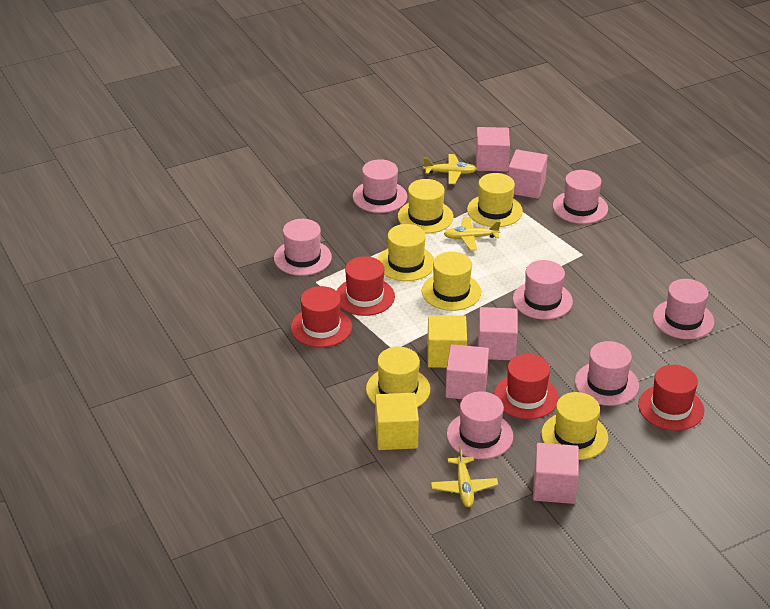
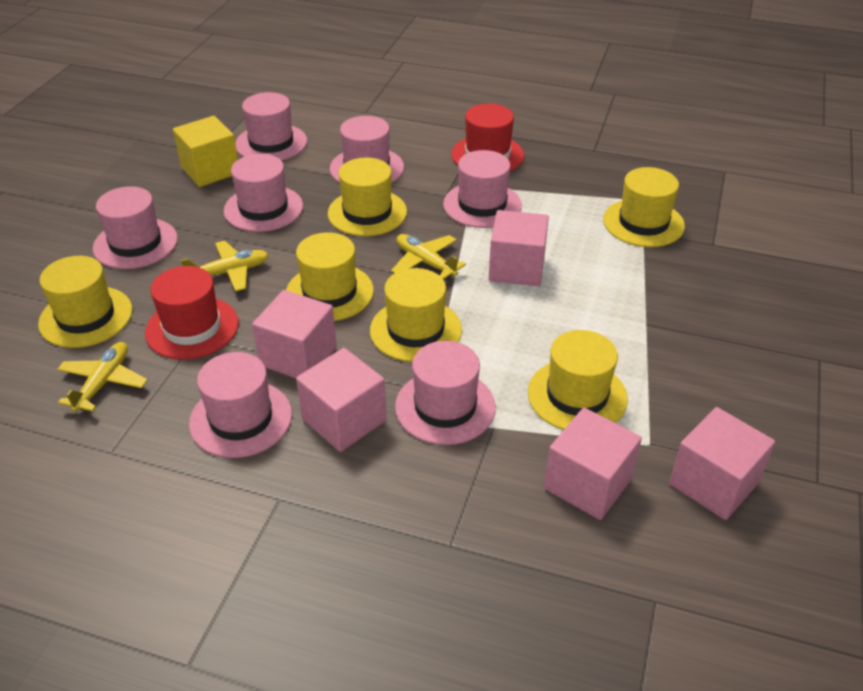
red hat: [291,286,352,347] [337,256,395,316] [494,354,559,419] [638,365,704,431] = 4 -> [145,266,239,360] [451,104,524,171] = 2
yellow cube: [375,393,419,450] [427,315,467,368] = 2 -> [173,116,238,187] = 1

